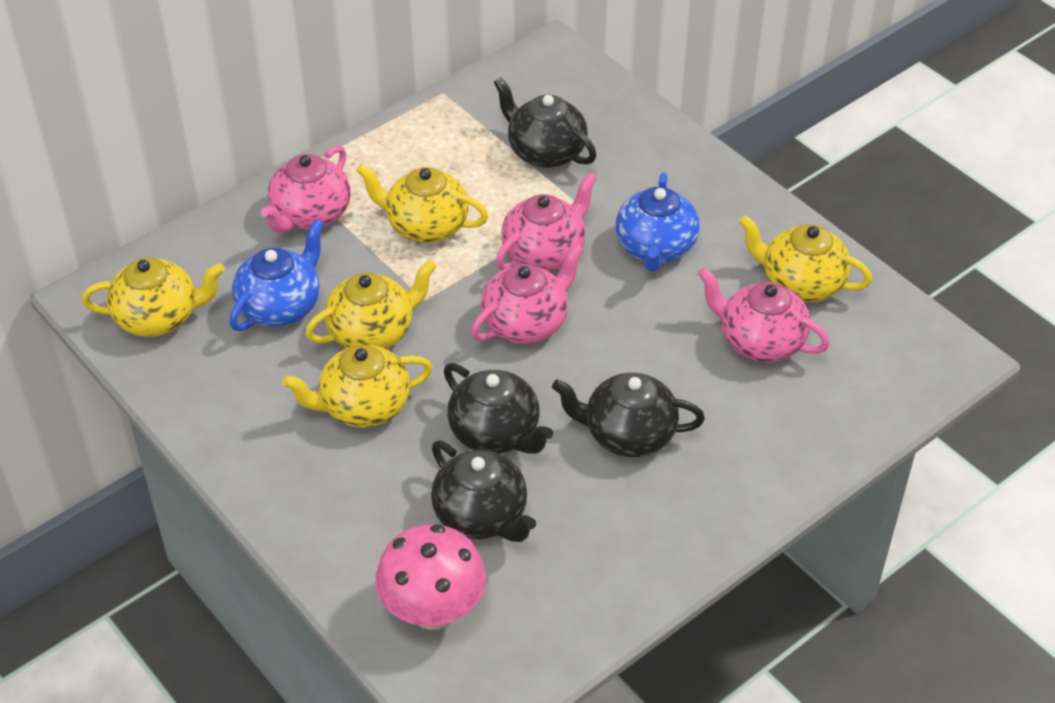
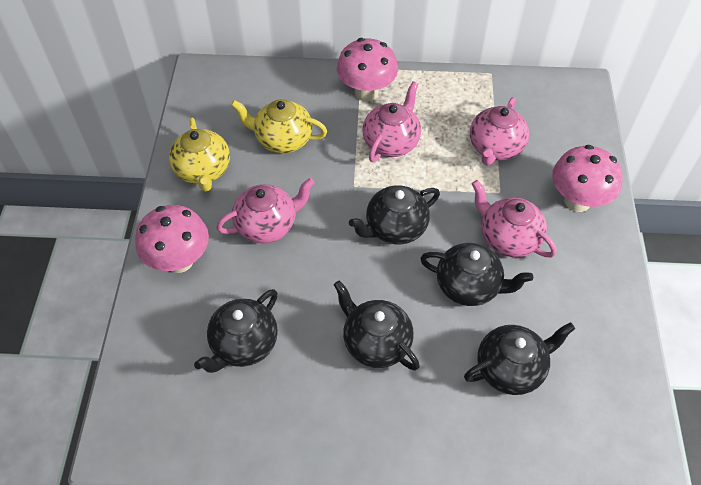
black teapot: [431,440,536,542] [444,363,553,454] [493,77,596,168] [552,373,705,457] = 4 -> [194,289,278,373] [334,280,420,370] [349,185,440,245] [420,243,533,306] [464,322,575,395] = 5
blue teapot: [230,219,324,331] [616,173,700,272] = 2 -> none = 0
pink mushroom: [376,524,486,630] = 1 -> [135,205,209,273] [337,38,398,101] [552,145,623,212] = 3
yellow teapot: [82,257,225,337] [282,345,433,428] [305,260,437,349] [356,164,488,243] [739,215,872,302] = 5 -> [169,117,230,192] [231,99,327,153] = 2

